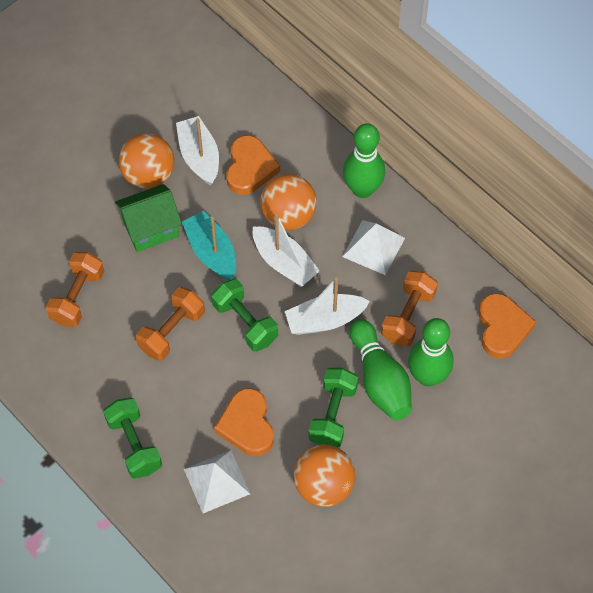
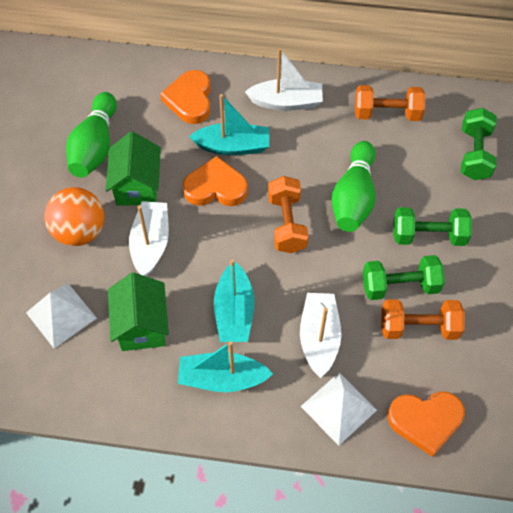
green bowling pin: [343,123,385,198] [350,319,412,420] [408,318,453,386] = 3 -> [66,92,117,178] [332,141,376,232] = 2
green house: [115,184,182,252] = 1 -> [106,132,161,206] [108,272,169,351] = 2
orange ball: [119,133,174,189] [260,174,317,230] [293,445,355,507] = 3 -> [44,187,105,246] = 1
turquoise boat: [182,211,236,280] = 1 -> [178,341,273,392] [189,94,269,155] [214,259,255,342] = 3

